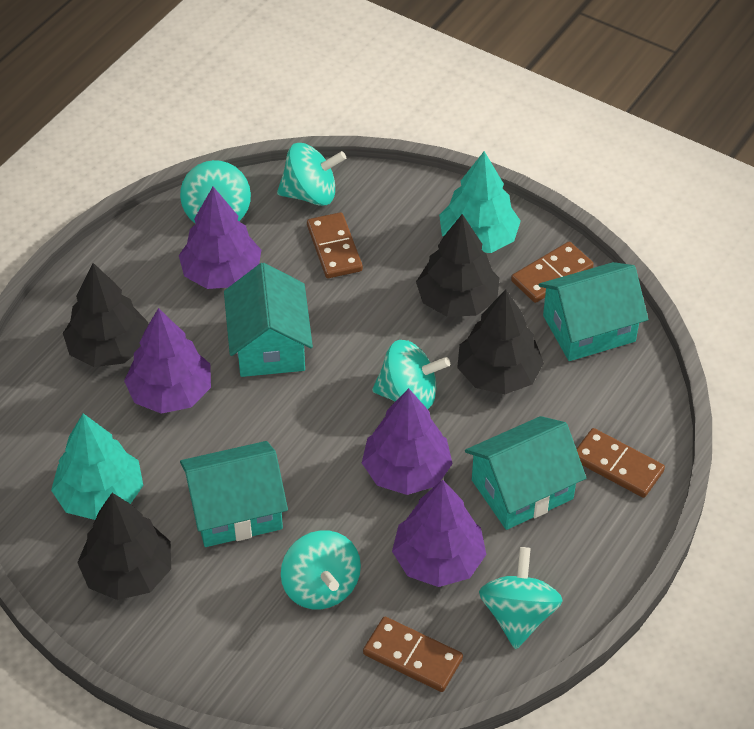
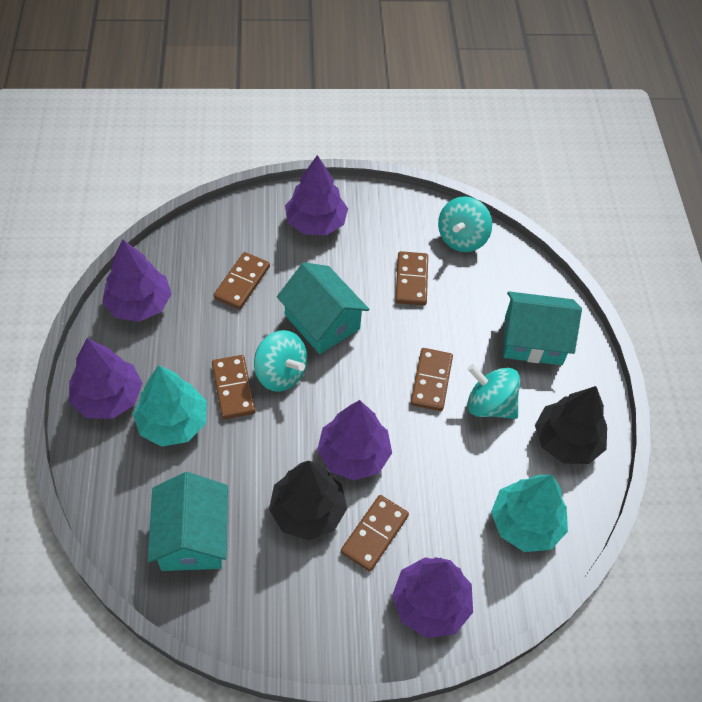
black tree: [63,263,149,367] [77,493,171,600] [416,214,500,317] [457,289,544,394] = 4 -> [269,461,347,540] [535,386,607,464] = 2
brown domino: [307,212,363,278] [363,617,463,692] [511,242,594,303] [577,428,665,498] = 4 -> [212,355,256,419] [214,252,270,310] [341,495,409,572] [395,251,428,306] [410,348,453,411] = 5
purple tree: [124,308,211,414] [179,187,261,289] [362,388,453,495] [392,479,486,587] = 4 -> [69,338,143,419] [102,240,172,322] [285,155,348,235] [317,400,392,481] [392,557,473,638] = 5
turquoise house: [180,441,288,547] [224,263,313,377] [465,416,586,530] [539,262,648,361] = 4 -> [147,472,228,571] [277,262,369,354] [504,291,582,365] = 3
turquoise spinning top: [180,160,251,224] [277,143,346,206] [281,530,361,609] [372,340,450,409] [479,547,563,649] = 5 -> [254,330,307,392] [438,196,492,252] [467,364,520,419] = 3

